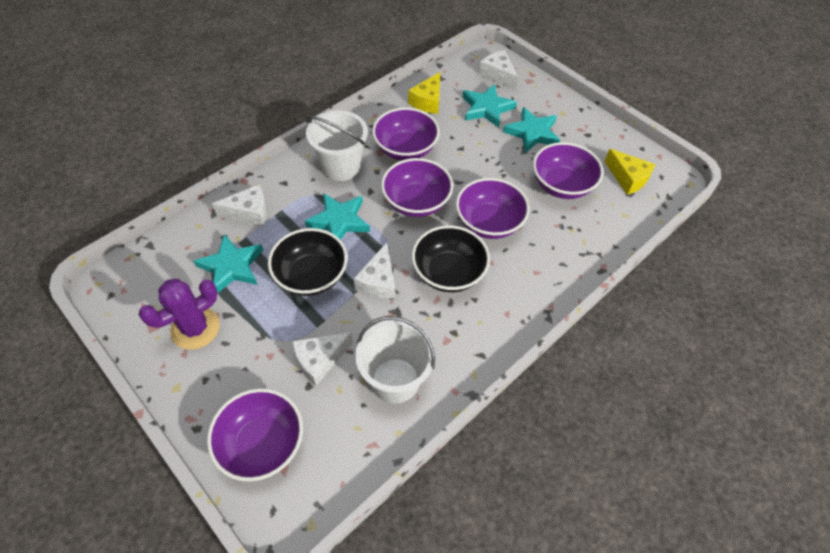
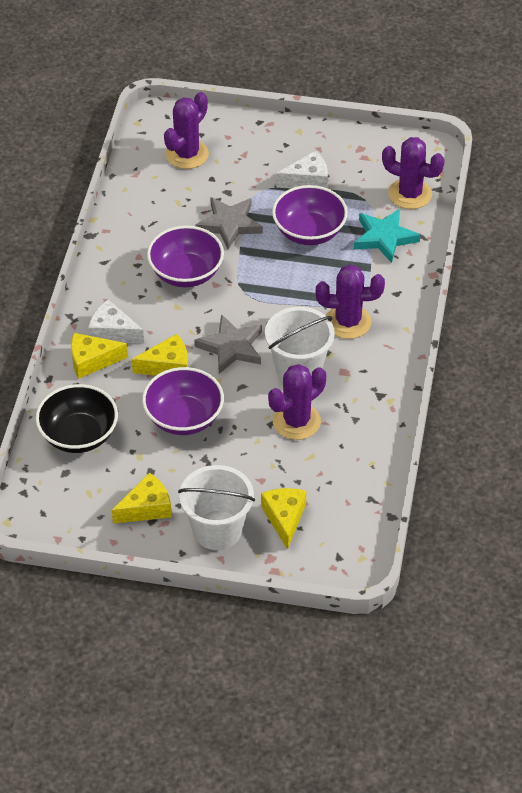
black bowl: [268,228,347,296] [412,225,490,292] = 2 -> [35,384,118,453] = 1
grey star: none = 0 -> [194,314,262,374] [196,197,263,250] = 2
purple bowl: [207,388,303,481] [372,107,440,161] [381,158,453,217] [456,178,530,239] [533,142,604,199] = 5 -> [142,367,224,435] [147,226,224,287] [272,185,348,245] = 3
purple cactus: [138,279,220,350] = 1 -> [164,92,209,169] [268,364,326,440] [316,264,385,339] [382,137,445,209] = 4
turquoise star: [194,234,264,294] [305,193,370,240] [463,84,517,128] [503,107,560,153] = 4 -> [354,209,420,263] = 1
white cheese: [212,184,267,226] [292,332,353,386] [354,243,395,298] [479,50,518,90] = 4 -> [88,299,144,344] [276,150,328,189] = 2
yellow cheese: [408,72,440,114] [604,149,656,195] = 2 -> [71,333,128,379] [112,472,172,524] [132,334,188,376] [261,488,306,550] = 4

